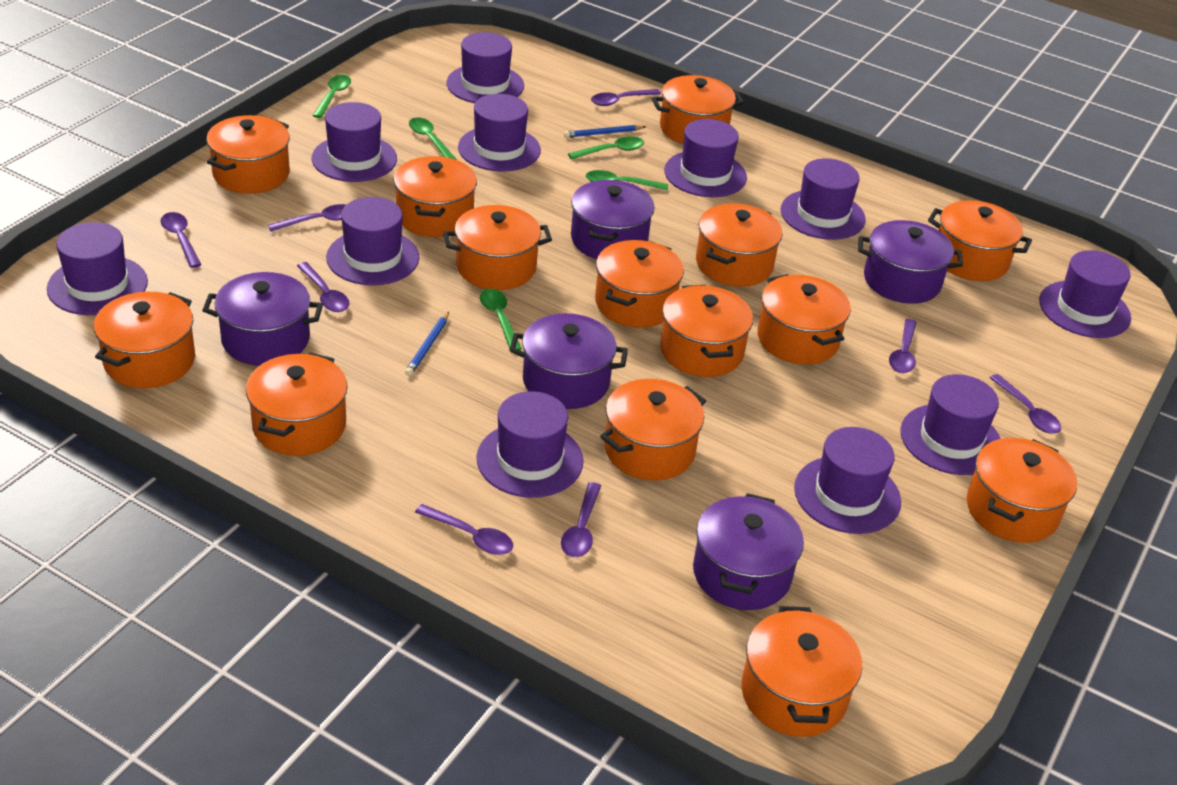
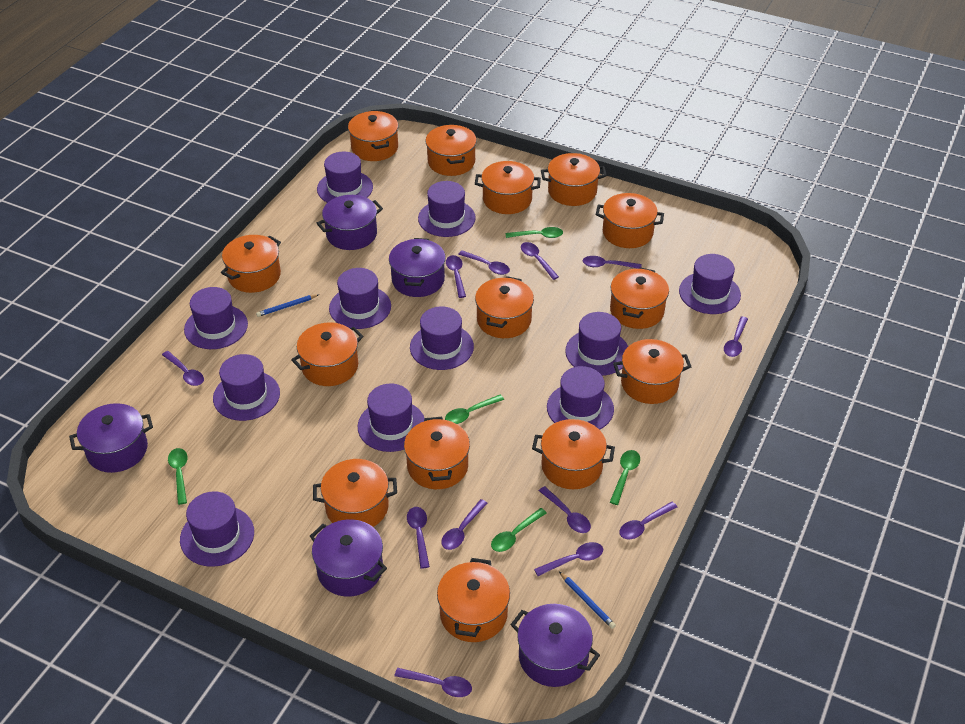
purple spoon: [160,212,202,268] [268,204,346,231] [297,262,350,312] [415,504,513,555] [561,482,601,557] [591,89,661,106] [889,319,917,373] [990,374,1061,434] = 8 -> [162,351,204,386] [394,668,472,697] [407,507,430,569] [441,499,488,550] [446,255,466,298] [458,250,510,275] [521,242,559,280] [534,542,603,576] [539,486,591,533] [583,256,642,269] [619,502,677,539] [724,316,748,357] = 12

